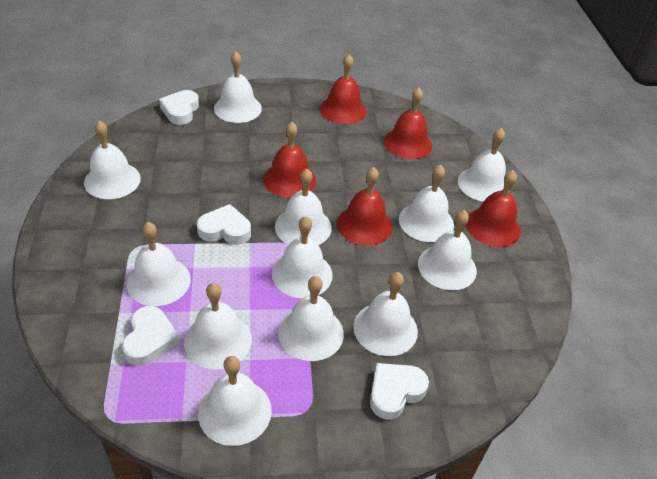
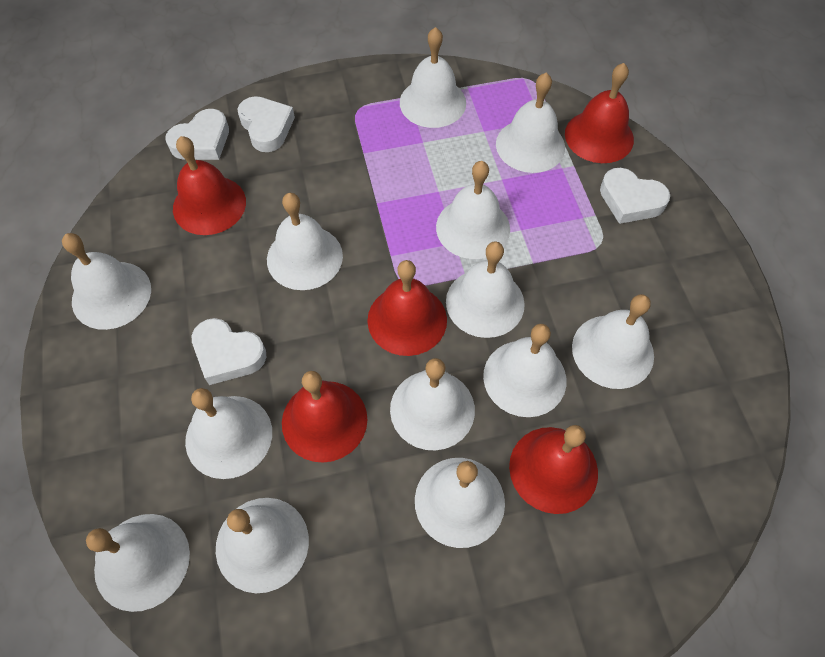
white bell: [84,121,141,199] [127,222,191,306] [184,283,252,369] [198,356,272,446] [214,51,262,123] [272,216,333,298] [275,169,332,245] [278,276,344,361] [353,272,418,356] [399,165,454,242] [418,210,477,290] [458,128,506,202] = 12 -> [62,233,151,330] [86,514,190,612] [185,388,272,479] [216,498,309,593] [267,193,343,290] [390,358,475,450] [400,27,466,128] [415,458,505,548] [436,161,510,259] [446,241,525,338] [483,324,566,417] [496,73,565,173] [572,294,654,389] = 13

